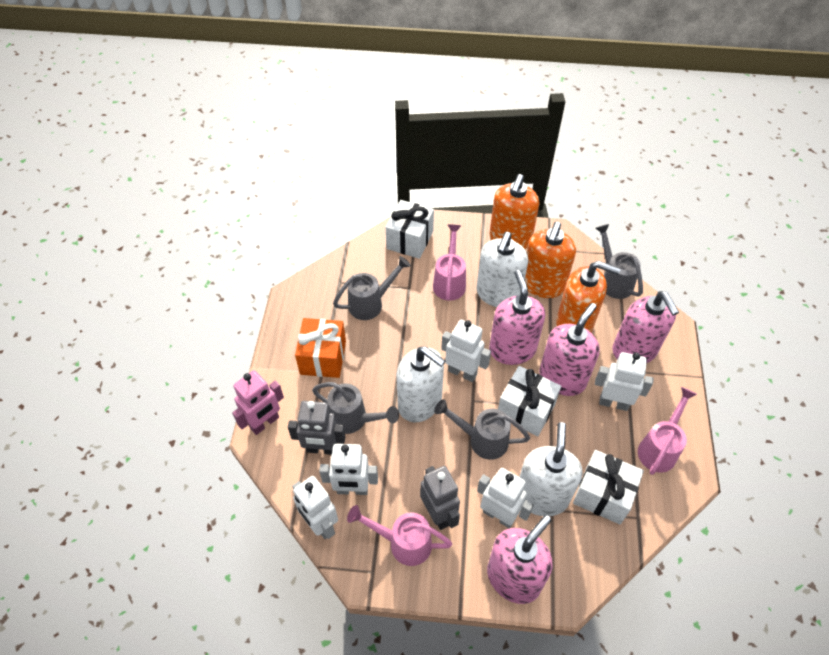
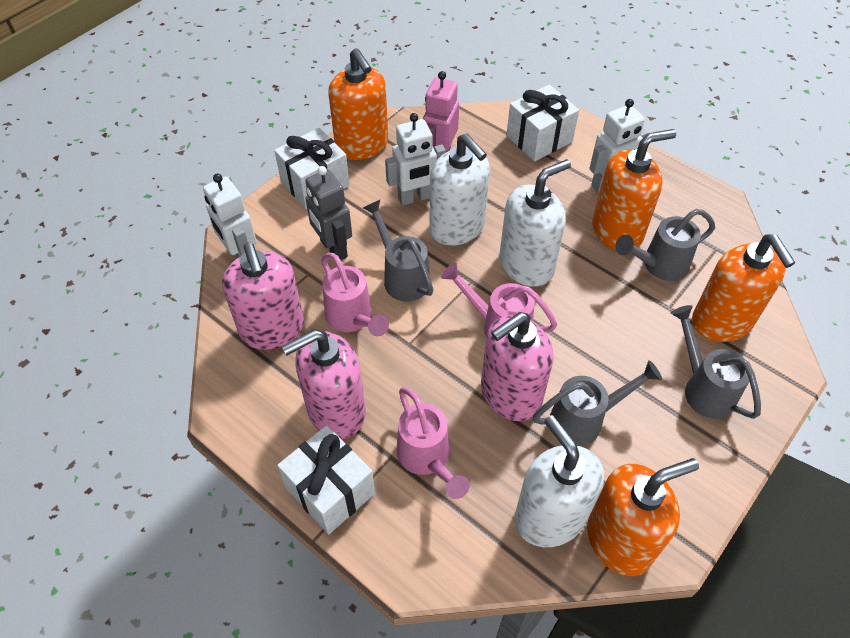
grey robot: [288,401,345,455] [420,466,460,530] = 2 -> [305,166,352,260] = 1
orange gift: [295,318,346,378] = 1 -> none = 0
orange soap dispenser: [489,174,539,249] [525,222,576,298] [556,261,621,332] = 3 -> [328,48,388,160] [587,458,699,576] [592,129,676,250] [692,235,795,342] = 4
pink soap dispenser: [487,515,553,604] [489,270,545,365] [539,303,600,396] [612,291,679,363] = 4 -> [222,242,304,350] [282,329,366,439] [481,312,554,421] = 3
white robot: [292,476,338,539] [319,444,378,495] [441,320,491,382] [477,468,534,528] [595,352,654,411] = 5 -> [203,174,257,258] [385,113,446,206] [589,99,648,193] = 3

